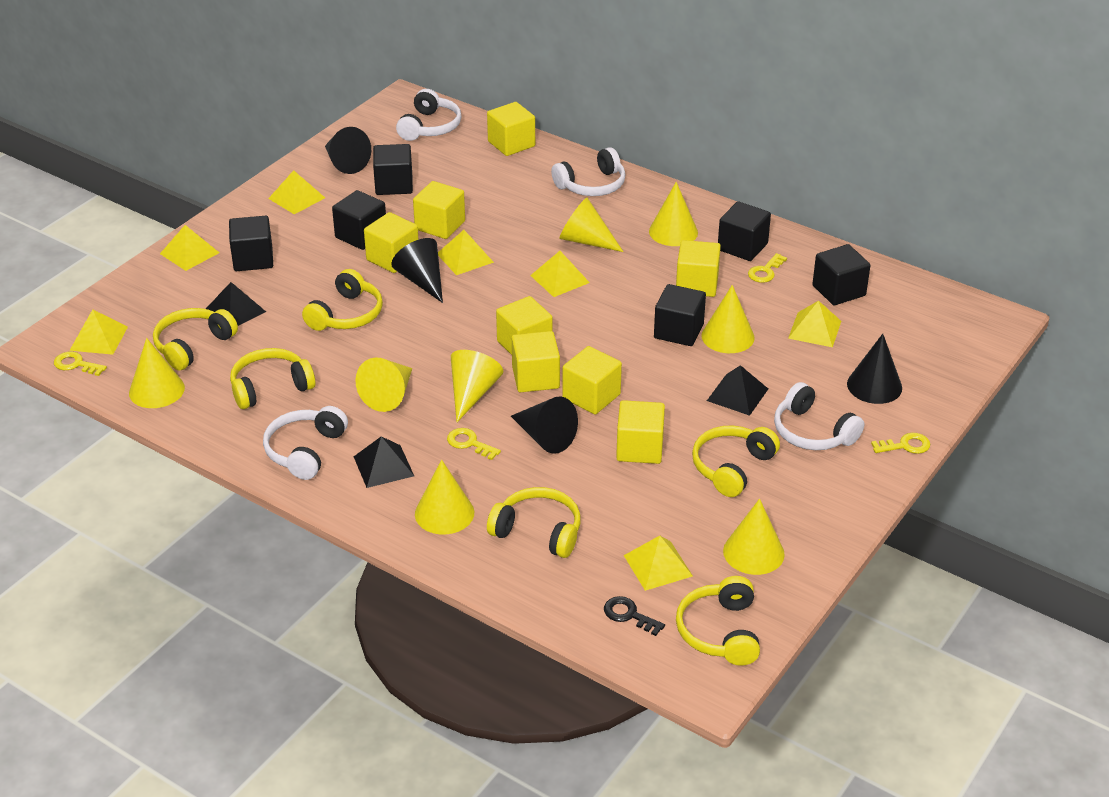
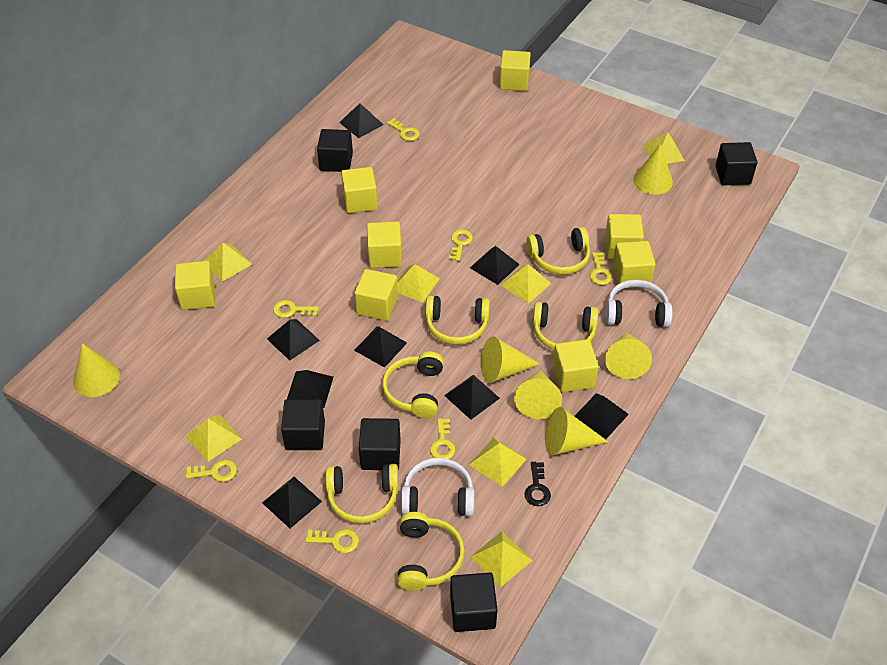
black cone: [325,127,371,174] [391,238,443,303] [511,397,578,454] [847,334,902,404] = 4 -> none = 0
black cube: [229,216,273,271] [332,190,386,250] [373,144,413,195] [654,284,706,346] [718,201,771,261] [812,244,870,305] = 6 -> [281,399,325,450] [317,129,353,172] [359,418,401,470] [450,573,497,632] [715,142,758,185] = 5
black pyramid: [206,282,266,326] [354,436,414,488] [707,365,768,416] = 3 -> [262,477,322,528] [267,319,320,361] [287,370,333,408] [339,103,383,138] [354,326,407,368] [444,375,500,420] [470,246,520,285] [574,393,629,439] = 8
white headphones: [263,406,348,480] [396,89,462,141] [551,147,626,196] [774,382,864,450] = 4 -> [401,458,474,516] [606,280,673,327] = 2
yellow cone: [129,338,185,408] [355,358,412,412] [415,460,474,534] [451,350,503,422] [559,198,623,252] [649,182,698,246] [701,285,755,353] [723,499,785,575] = 8 -> [73,343,120,397] [481,336,540,383] [514,370,562,419] [545,407,608,455] [605,333,652,379] [633,144,673,195] = 6
yellow key: [54,351,107,376] [447,428,501,460] [748,253,787,283] [871,433,930,454] = 4 -> [185,459,237,482] [273,300,319,318] [305,529,359,553] [387,118,420,141] [430,418,455,459] [449,229,473,261] [590,252,612,285] = 7

